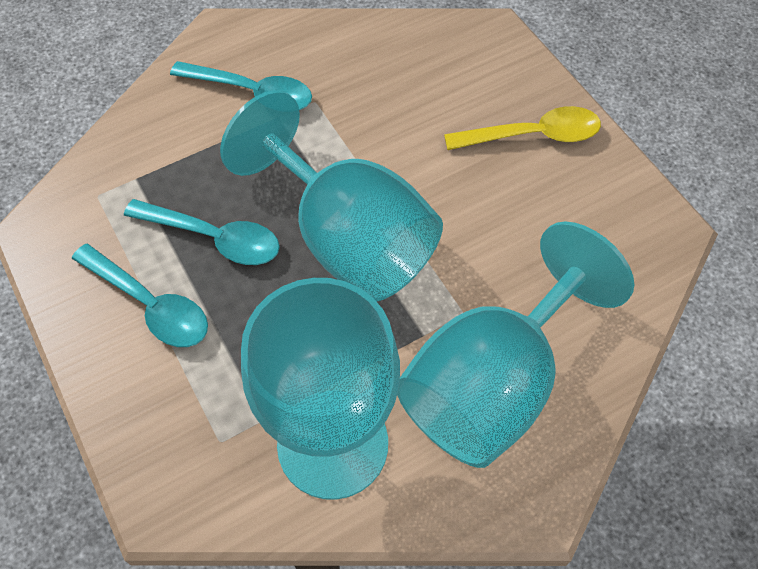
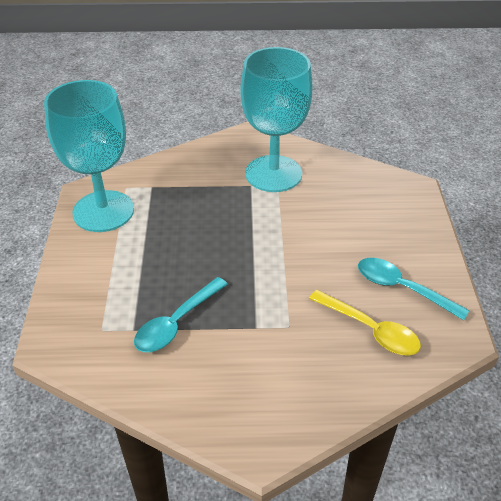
turquoise goblet: [220,90,443,302] [241,278,400,500] [397,221,634,468] = 3 -> [44,80,134,232] [240,47,313,192] = 2
turquoise spoon: [72,244,208,347] [124,199,280,265] [170,61,312,110] = 3 -> [134,277,228,352] [358,258,470,320] = 2

